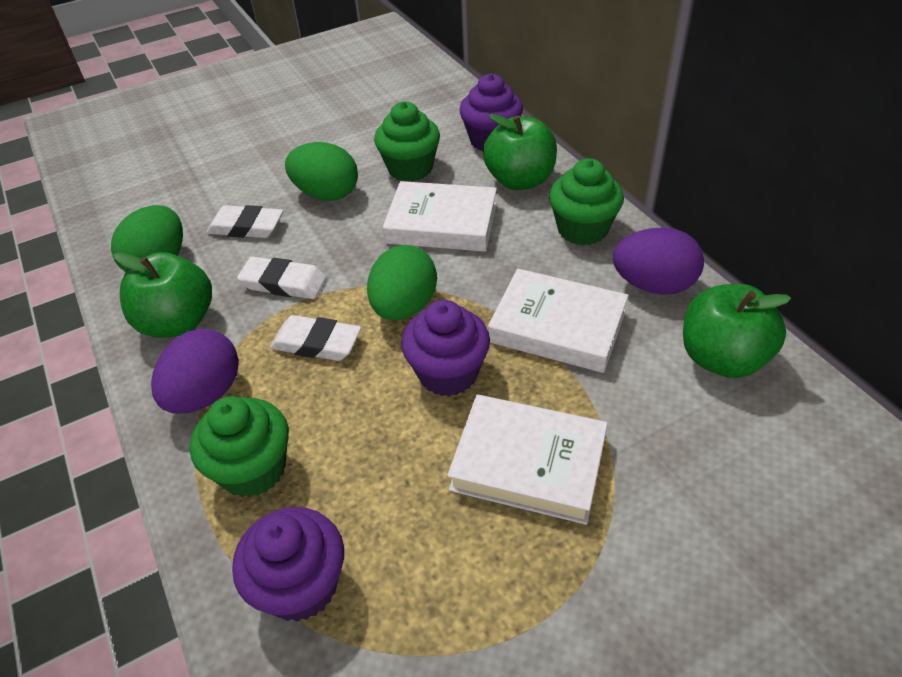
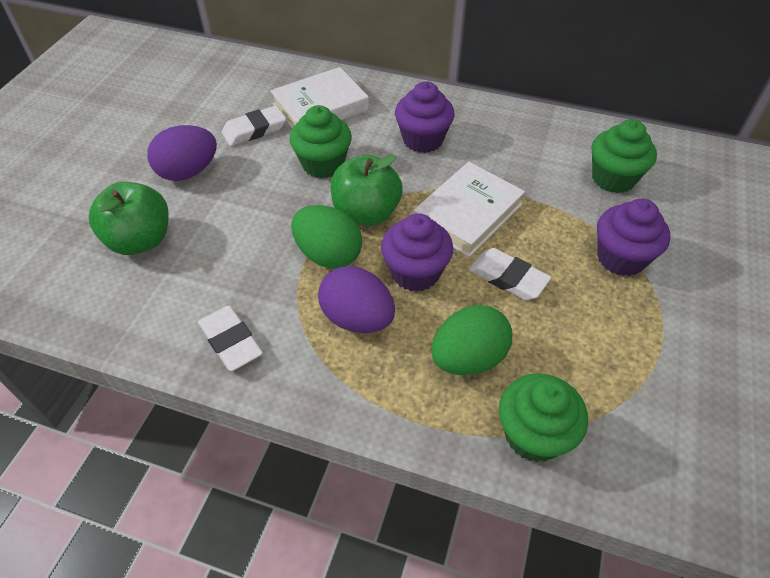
green apple: [114,252,212,338] [483,114,557,190] [683,284,791,378] = 3 -> [89,182,169,255] [330,155,403,226] = 2
green egg: [111,205,183,272] [285,142,358,201] [367,245,437,320] = 3 -> [291,205,362,269] [431,305,512,375] = 2
white book: [383,181,497,252] [447,394,608,525] [488,269,629,373] = 3 -> [270,67,369,129] [413,162,525,257] = 2

